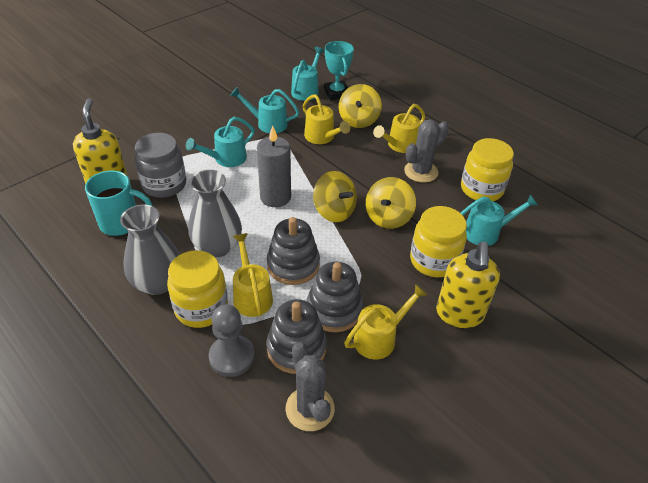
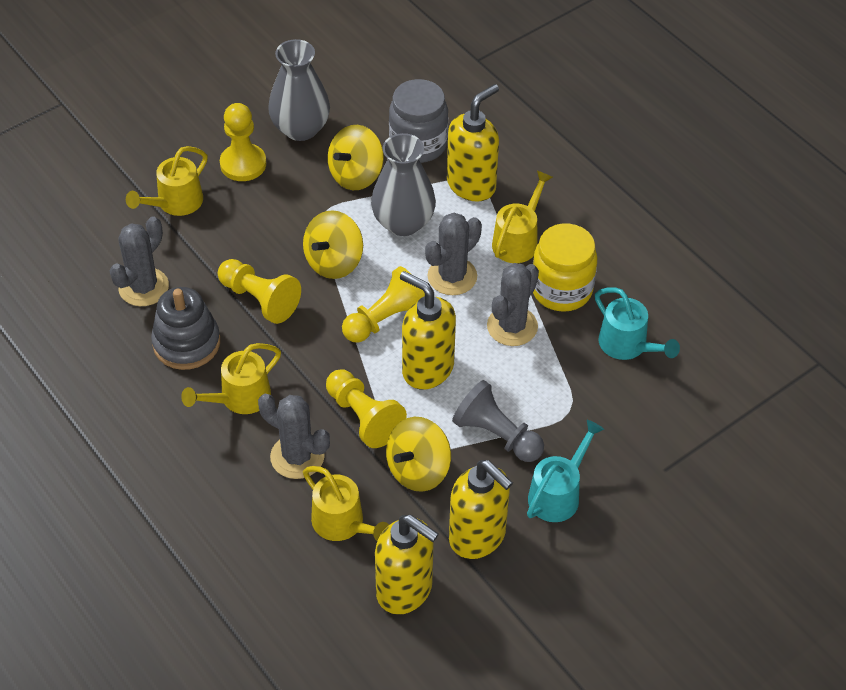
grey cactus: [286,342,335,431] [404,119,449,183] = 2 -> [110,217,169,306] [258,394,330,479] [425,213,482,295] [487,263,539,346] = 4
grey candle: [257,126,291,207] = 1 -> none = 0
grey stacking toy: [267,217,320,285] [267,299,327,374] [306,262,363,332] = 3 -> [151,287,220,370] = 1
turquoise mug: [85,170,152,236] = 1 -> none = 0
turquoise trophy: [324,41,354,100] = 1 -> none = 0
turquoise watering can: [186,117,255,167] [230,87,299,133] [291,47,325,101] [461,194,538,246] = 4 -> [527,420,604,522] [595,287,680,360] = 2
yellow jar: [167,250,228,328] [410,206,467,277] [461,138,514,201] = 3 -> [533,223,597,312] = 1
yellow pawn: none = 0 -> [218,259,301,324] [220,103,266,181] [326,369,407,448] [342,266,425,342] = 4
yellow soap dispenser: [73,98,128,184] [436,242,500,328] = 2 -> [375,515,439,615] [400,271,456,390] [447,84,499,202] [449,460,513,559] = 4

